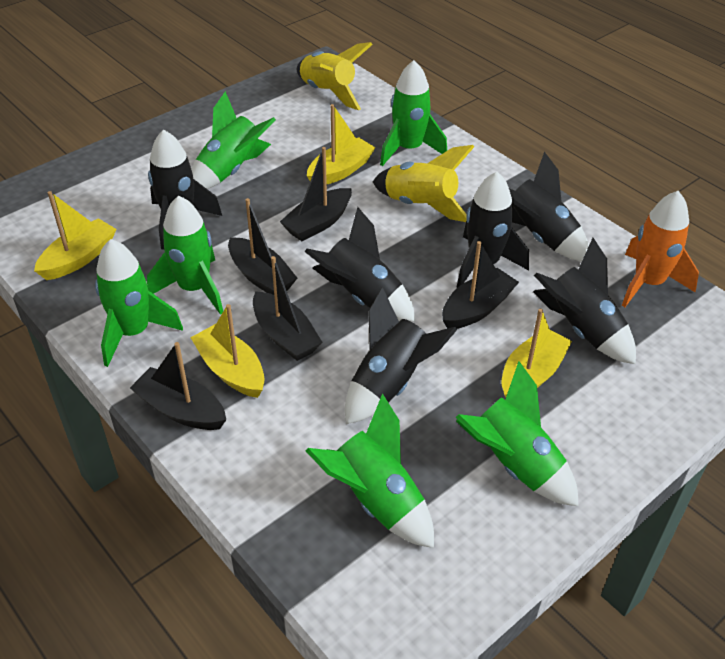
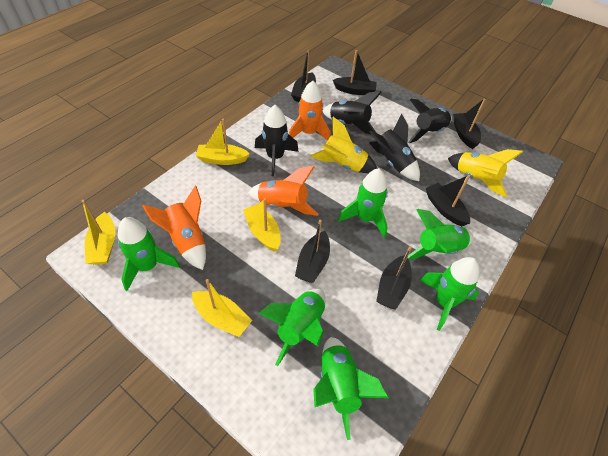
black boat: [130,342,226,430] [228,198,297,295] [253,256,322,361] [280,147,352,241] [442,241,519,329] = 5 -> [291,49,316,102] [295,220,330,283] [333,50,377,95] [376,246,412,310] [426,175,470,226] [453,98,486,149] = 6
black rocket: [148,129,222,250] [304,207,415,321] [345,287,457,424] [457,171,529,288] [509,152,589,261] [533,238,636,364] = 6 -> [255,105,298,176] [322,91,382,134] [369,114,420,181] [408,99,452,143] = 4
orange rocket: [622,191,699,307] = 1 -> [142,185,206,270] [248,166,318,216] [289,81,330,141] = 3

